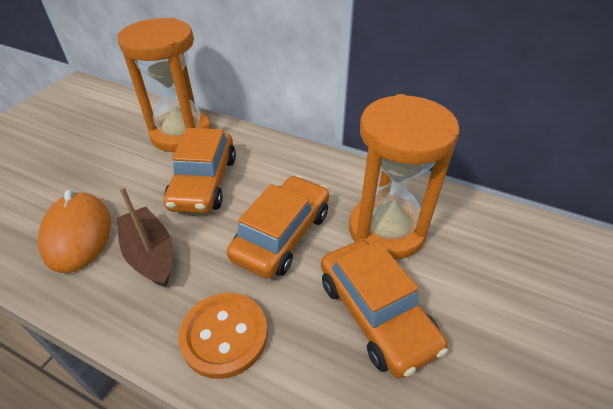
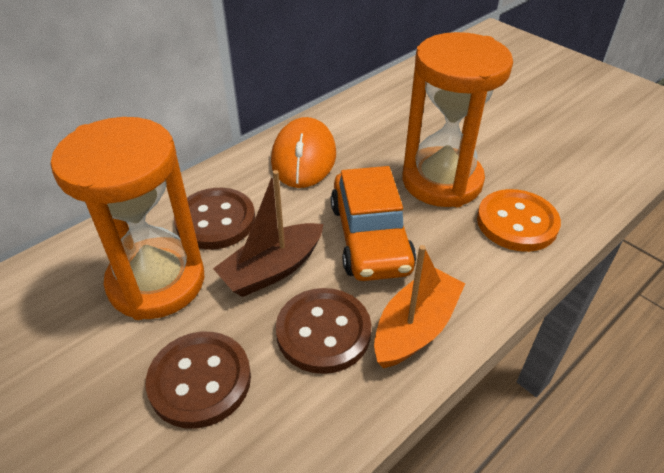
brown button: none = 0 -> [146,332,251,429] [174,188,255,250] [276,288,371,374] = 3
orange boat: none = 0 -> [374,245,465,368] = 1
orange car: [164,128,236,214] [227,176,329,279] [321,240,448,379] = 3 -> [331,166,416,281] = 1

